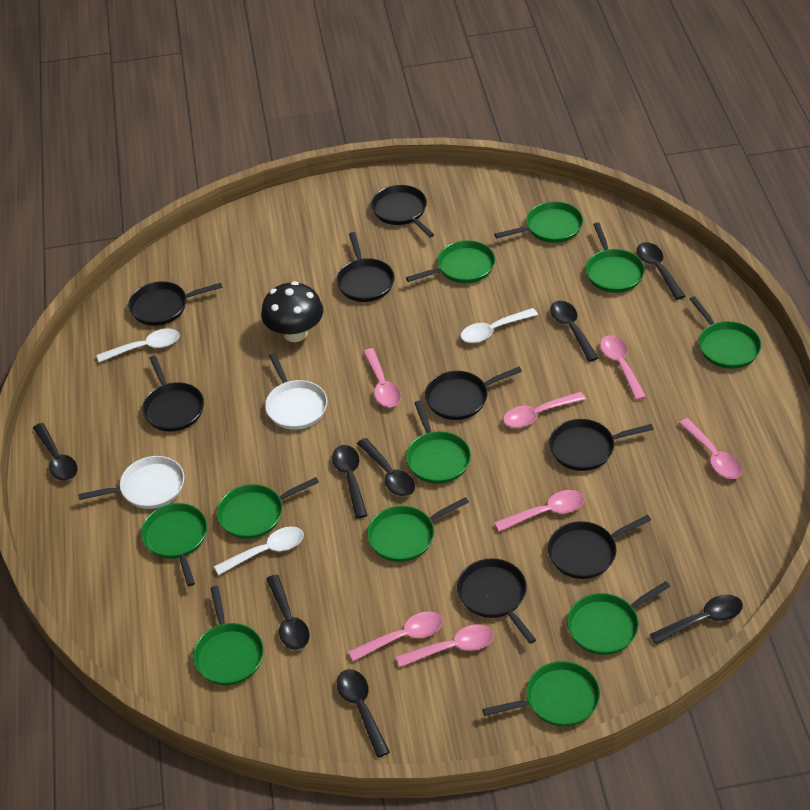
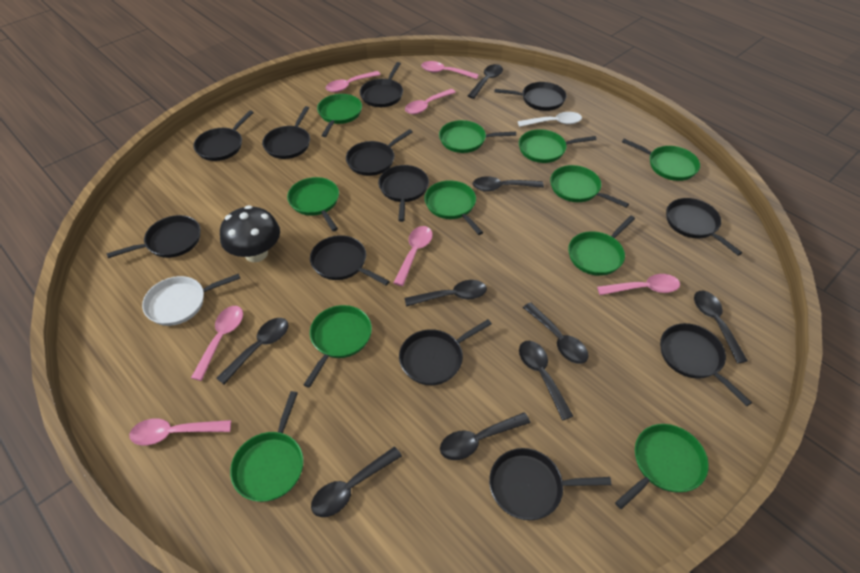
black pan: [128,281,223,326] [142,355,204,432] [336,232,395,302] [371,185,434,238] [425,367,522,420] [457,558,536,644] [548,515,651,579] [549,419,654,471] = 8 -> [107,215,200,258] [193,110,254,161] [262,106,310,159] [310,235,390,285] [346,129,413,176] [360,62,403,107] [378,165,429,222] [399,319,492,385] [489,448,611,520] [495,82,566,111] [660,323,752,406] [666,198,742,256] = 12
black spoon: [33,423,77,481] [266,574,309,650] [332,445,368,518] [337,669,390,758] [357,438,415,496] [550,301,599,362] [637,242,685,300] [650,594,743,644] = 8 -> [216,318,289,384] [311,447,402,517] [405,280,487,307] [440,412,530,460] [468,64,503,99] [473,176,544,191] [519,341,573,421] [523,302,589,364] [694,291,748,364] = 9
white pan: [78,456,184,509] [265,353,327,430] = 2 -> [142,274,240,326] = 1
white spoon: [97,329,179,362] [214,526,304,575] [460,308,538,343] = 3 -> [518,112,582,127] = 1

